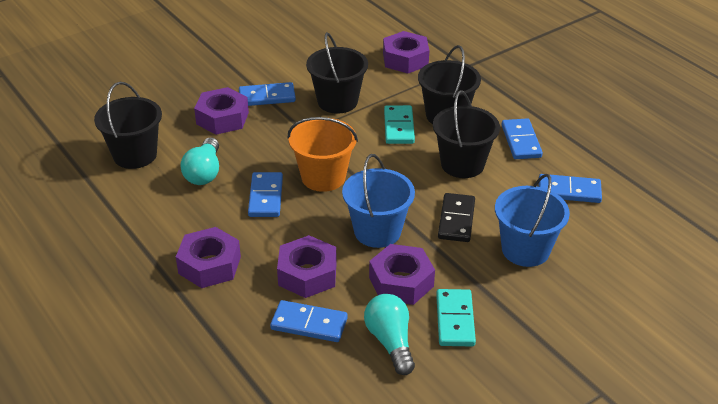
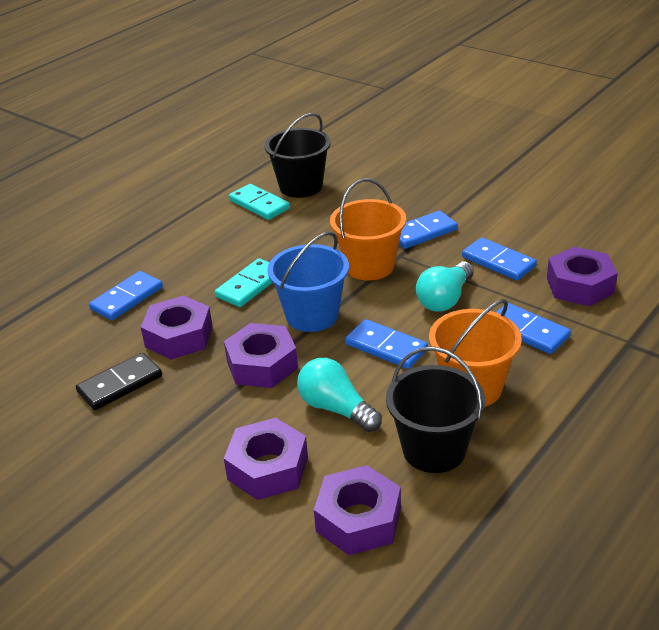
black bucket: [94,82,162,169] [306,32,368,114] [418,45,481,124] [433,90,500,178] = 4 -> [264,113,331,198] [386,347,485,473] = 2
blue bucket: [342,154,415,248] [495,174,570,267] = 2 -> [267,231,349,332] = 1
orange bucket: [288,117,358,192] = 1 -> [330,179,406,281] [429,299,522,407] = 2

